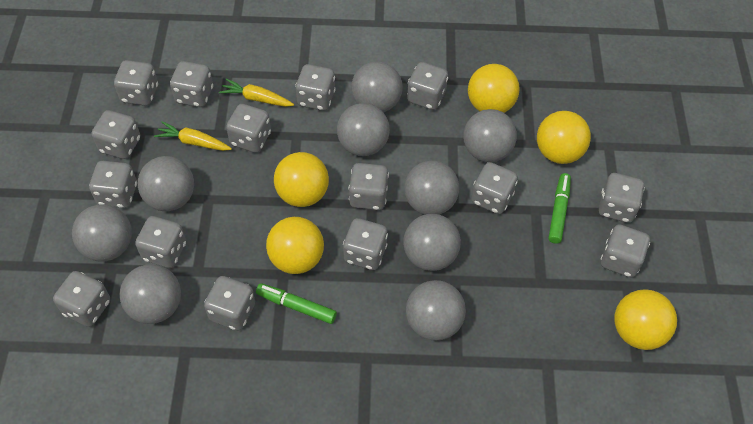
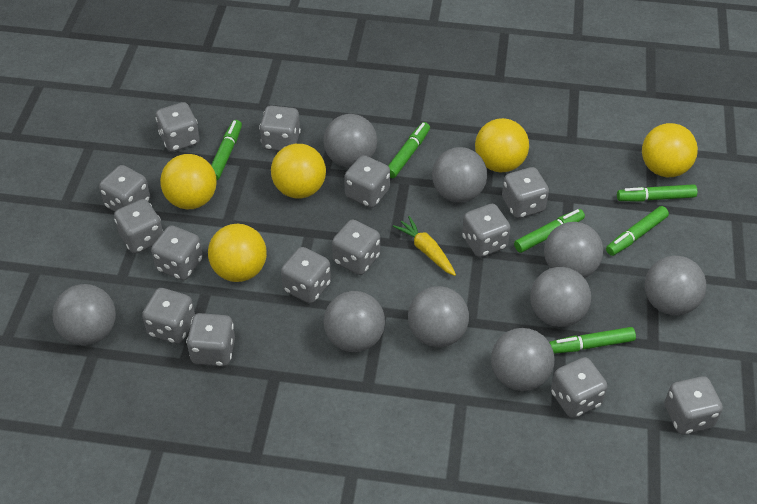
green marker: [256,283,337,324] [548,173,571,244] = 2 -> [211,120,242,181] [388,122,430,178] [514,209,585,253] [549,327,636,354] [606,206,669,256] [617,184,697,202] = 6
grey dice: [53,271,110,327] [89,161,137,208] [92,110,140,159] [114,60,158,106] [135,216,186,268] [170,61,213,107] [204,276,255,330] [226,104,271,153] [295,64,336,111] [343,218,388,270] [349,163,389,210] [407,62,448,110] [471,162,518,214] [599,173,645,223] [601,224,650,277] = 15 -> [99,165,150,212] [114,199,163,254] [142,288,195,344] [151,225,203,280] [155,102,200,152] [186,313,235,366] [259,106,301,151] [281,247,331,304] [332,219,380,275] [344,155,390,208] [462,204,511,257] [502,167,549,218] [551,357,608,418] [664,376,723,434] = 14
yellow carrot: [154,121,232,151] [219,79,294,107] = 2 -> [393,216,456,276] = 1

